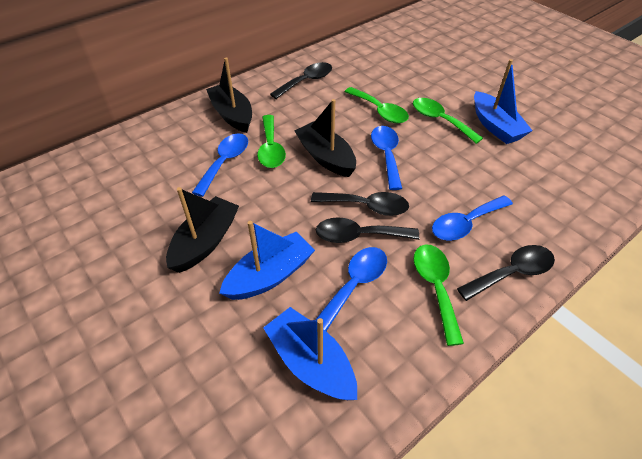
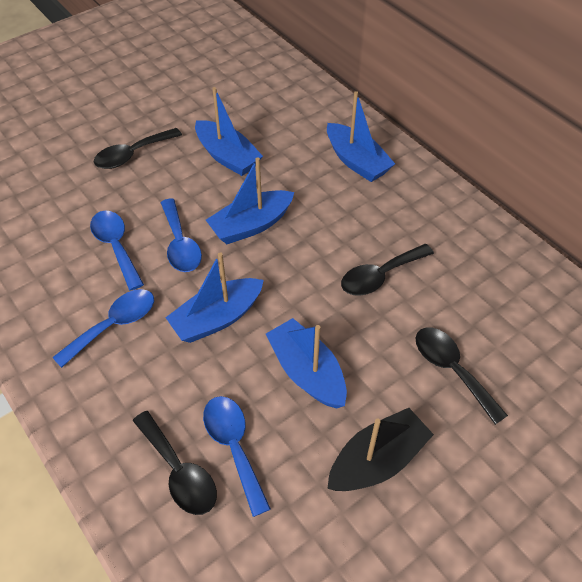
black boat: [166,187,239,273] [206,57,252,133] [294,99,356,177] = 3 -> [327,408,434,491] = 1
blue boat: [219,221,315,300] [263,307,357,400] [474,59,533,144] = 3 -> [165,252,264,343] [195,87,263,176] [206,157,294,244] [266,318,347,409] [327,91,395,182] = 5
green spoon: [257,115,286,168] [345,87,409,123] [413,98,483,144] [414,244,464,346] = 4 -> none = 0

